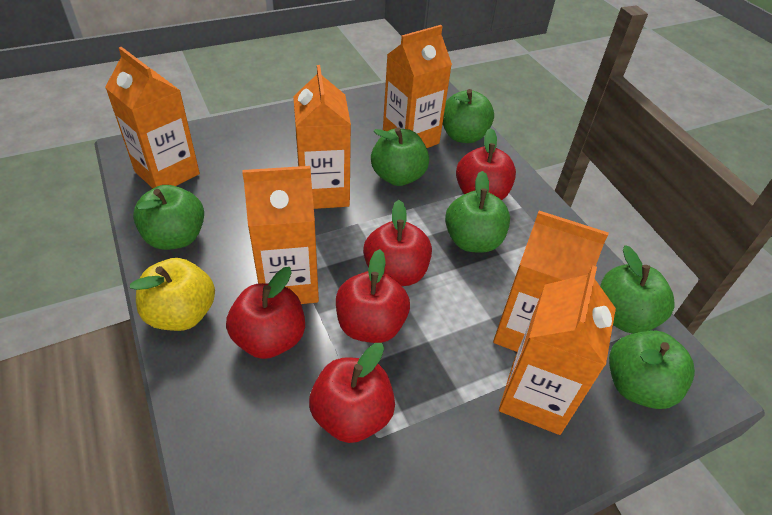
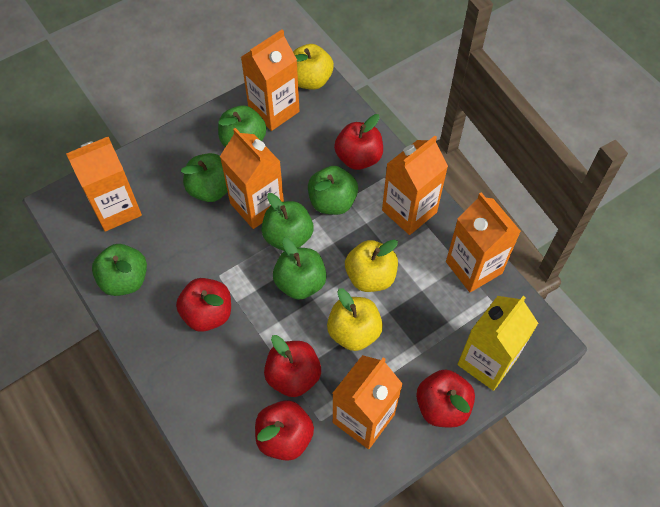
yellow apple: [130,258,215,331] = 1 -> [293,44,334,90] [327,288,383,351] [345,240,398,292] = 3
yellow carton: none = 0 -> [457,296,538,391] = 1

